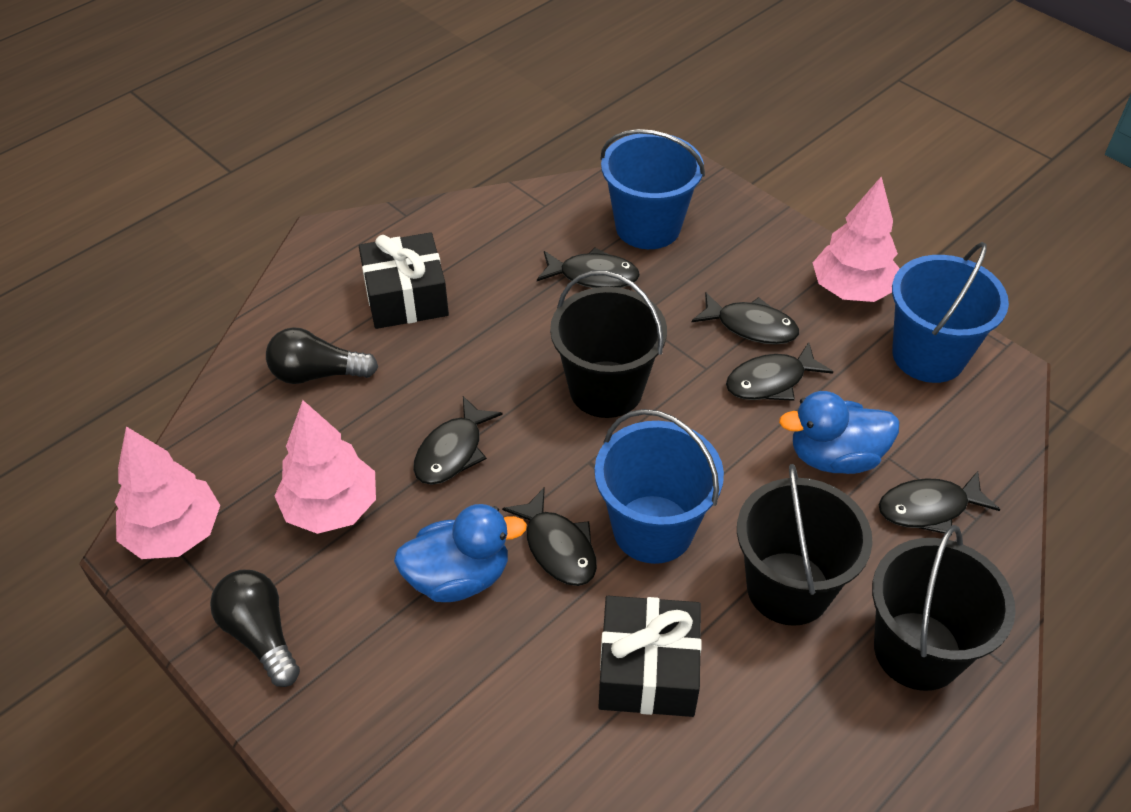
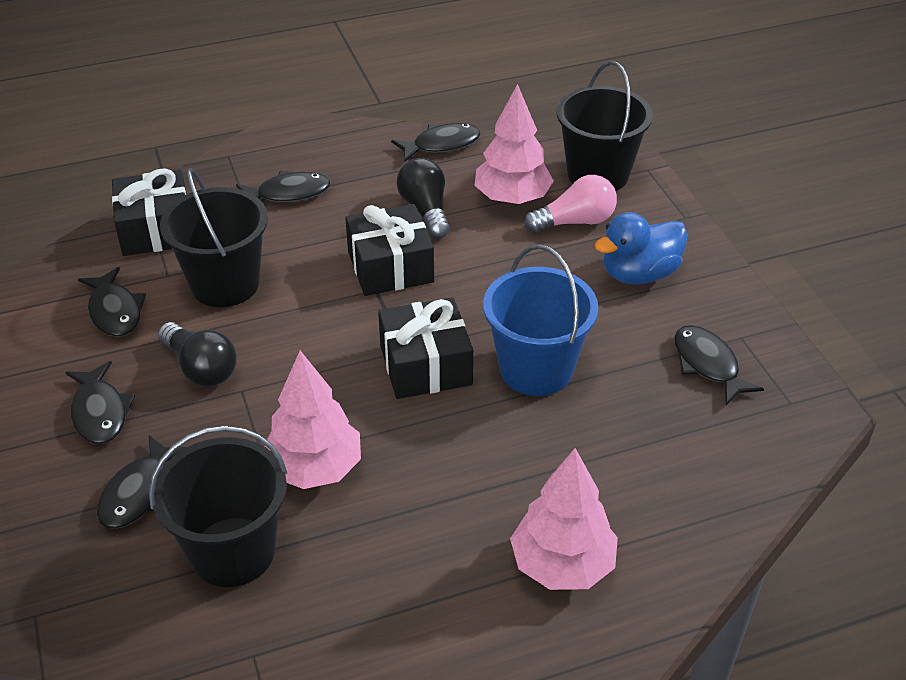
black gift: [359,232,449,329] [599,596,702,717] = 2 -> [112,168,186,256] [345,204,434,296] [378,297,473,399] = 3
blue bucket: [594,409,724,564] [600,129,705,249] [892,242,1009,383] = 3 -> [483,244,599,396] = 1
blue duck: [394,504,527,602] [779,391,899,474] = 2 -> [595,212,688,284] = 1
pink light bulb: none = 0 -> [525,175,617,233] = 1

